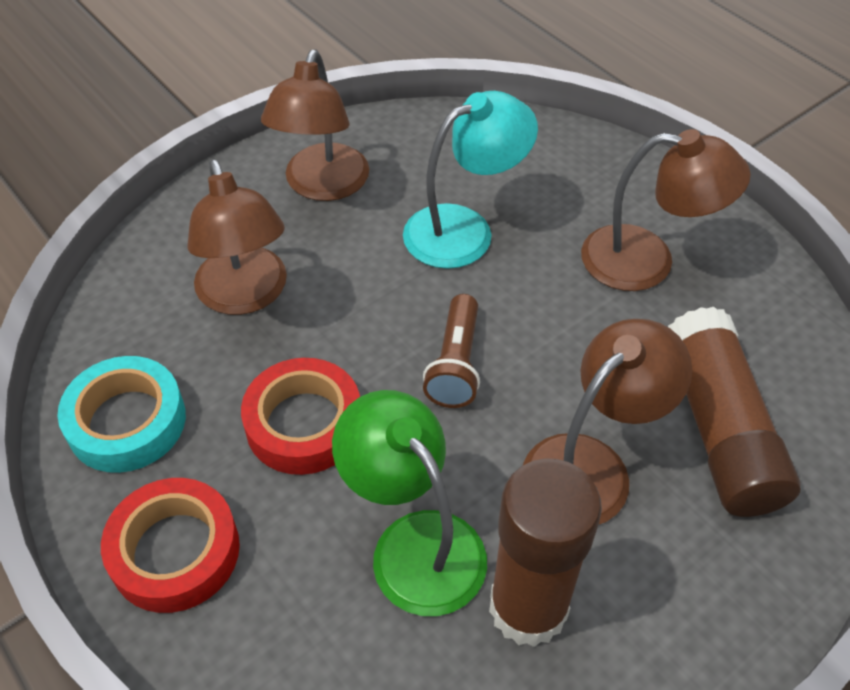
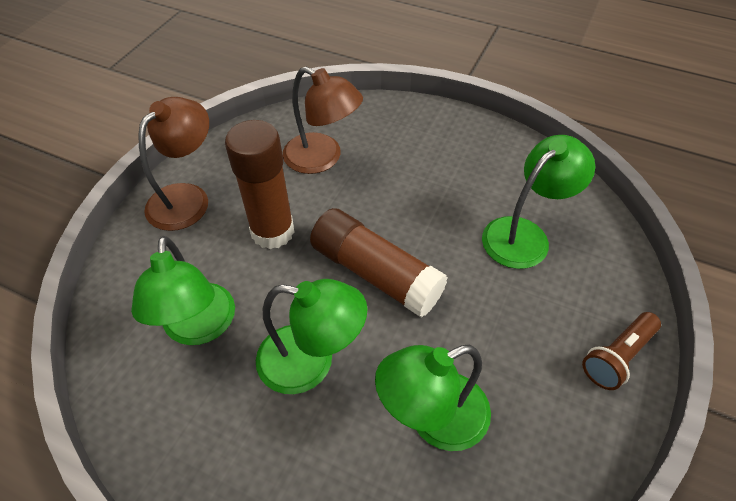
brown lamp: [188,159,287,315] [261,49,369,201] [522,319,692,525] [581,129,751,291] = 4 -> [138,97,209,231] [283,67,363,174] = 2
green lamp: [332,390,487,616] = 1 -> [131,236,235,345] [256,279,367,394] [375,345,491,451] [482,135,595,269] = 4
red tape: [101,478,240,613] [241,358,360,475] = 2 -> none = 0
turquoise lamp: [403,91,538,269] = 1 -> none = 0
turquoise tape: [57,356,186,473] = 1 -> none = 0

